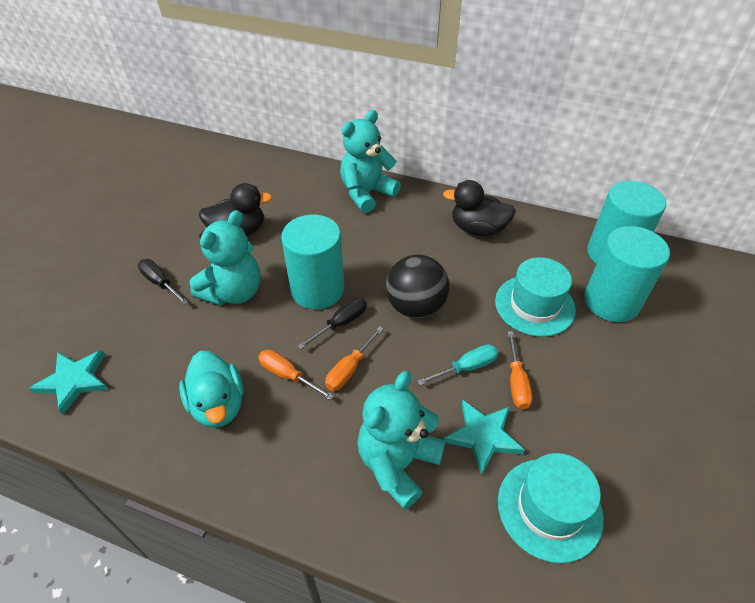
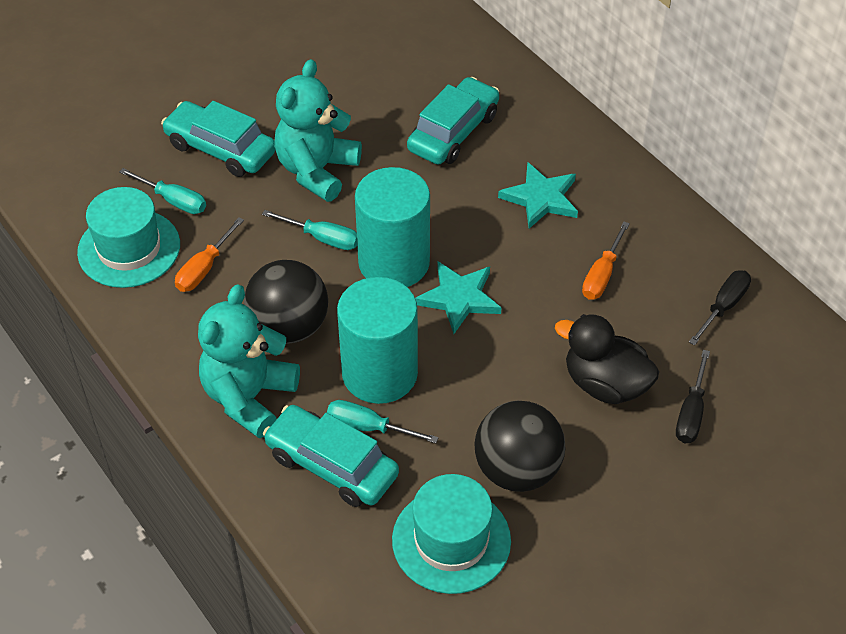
black ball: [386,255,449,318] = 1 -> [244,260,328,344] [474,401,566,492] = 2
black duck: [199,183,272,236] [443,180,516,236] = 2 -> [555,314,659,404] = 1
orange screwdriver: [258,350,334,400] [325,326,384,391] [507,331,533,409] = 3 -> [175,217,244,292] [582,221,630,300] = 2
turquoise car: none = 0 -> [161,101,275,177] [263,405,399,507] [407,77,499,165] = 3
turquoise cylinder: [281,215,344,309] [584,226,670,322] [587,181,666,264] = 3 -> [337,277,418,404] [355,167,430,287] = 2
turquoise duck: [179,351,243,428] = 1 -> none = 0
turquoise screwdriver: [417,344,499,386] = 1 -> [119,168,206,214] [262,210,357,250] [327,400,439,443] = 3
turquoise teddy bear: [189,210,260,306] [340,110,401,213] [357,371,445,509] = 3 -> [198,284,300,438] [274,59,362,202] = 2

